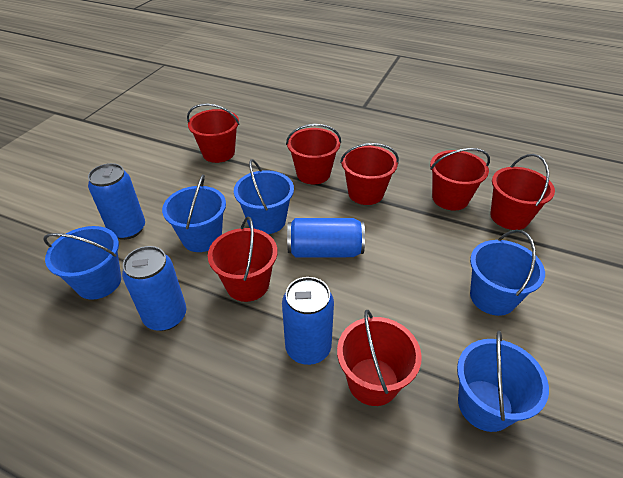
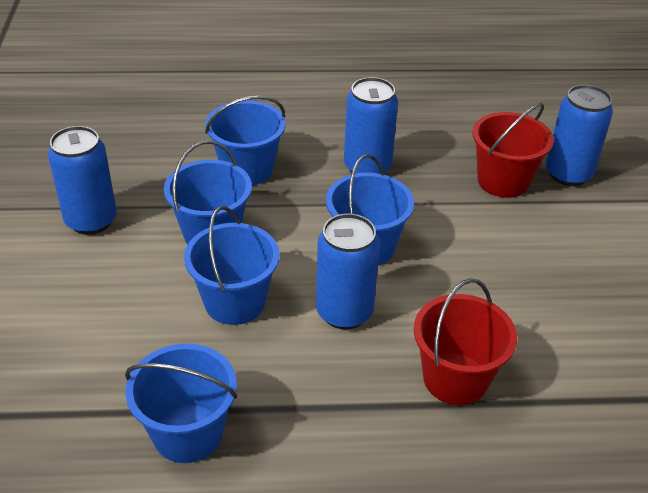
red bucket: [187,103,240,163] [208,217,277,302] [286,124,341,184] [337,310,422,406] [340,143,399,205] [430,148,490,210] [490,154,555,230] = 7 -> [414,278,517,405] [472,103,554,198] = 2

